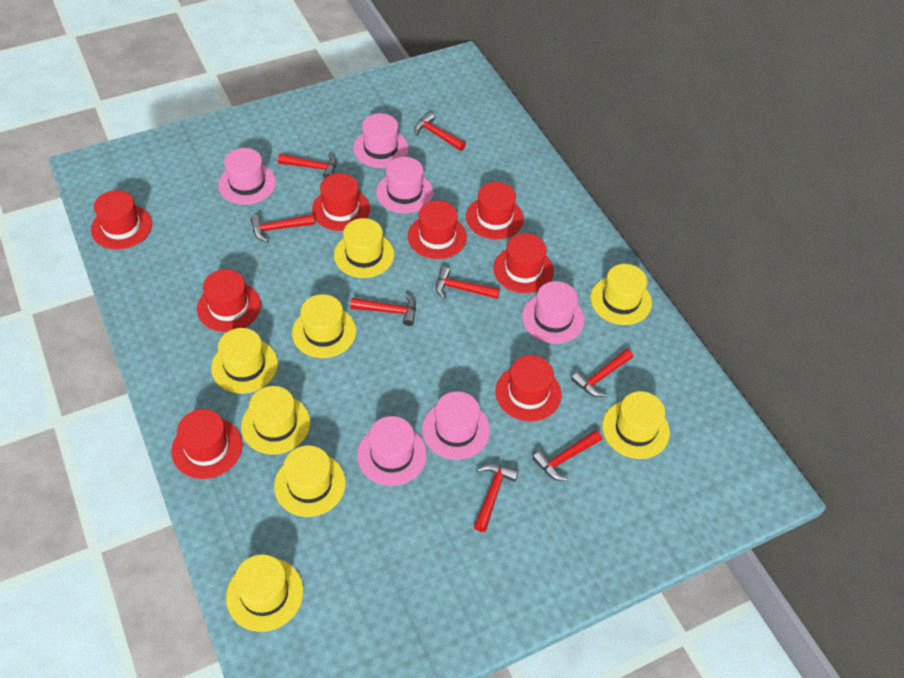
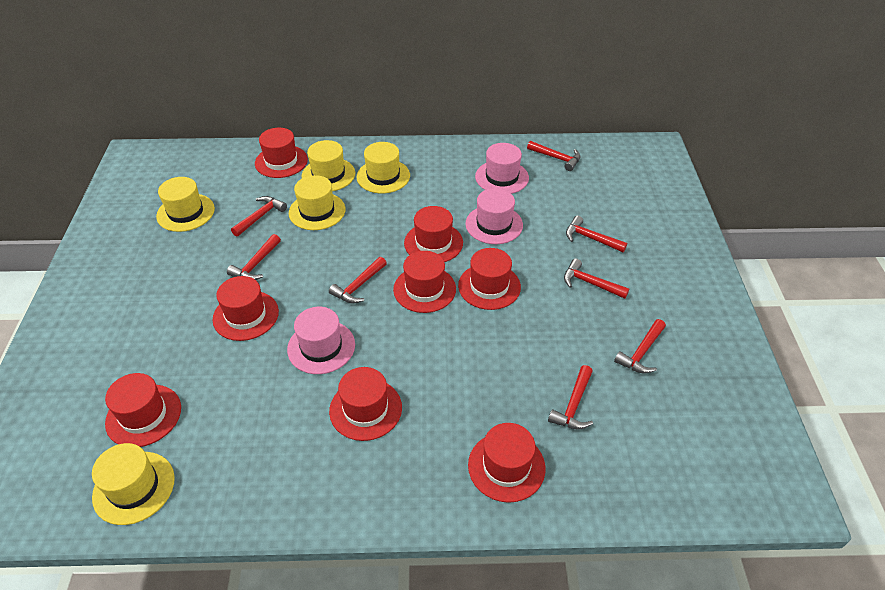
pink hat: [218,148,276,205] [353,113,409,168] [357,416,427,486] [376,157,433,213] [422,391,490,460] [522,281,585,344] = 6 -> [287,307,355,374] [465,188,523,244] [475,143,529,194] = 3
yellow hat: [211,328,278,394] [226,555,303,632] [241,386,310,455] [274,446,346,517] [292,294,356,358] [334,218,394,278] [590,264,652,325] [602,391,670,459] = 8 -> [92,443,175,525] [156,177,215,232] [289,175,345,230] [302,140,355,191] [357,142,410,193] = 5

